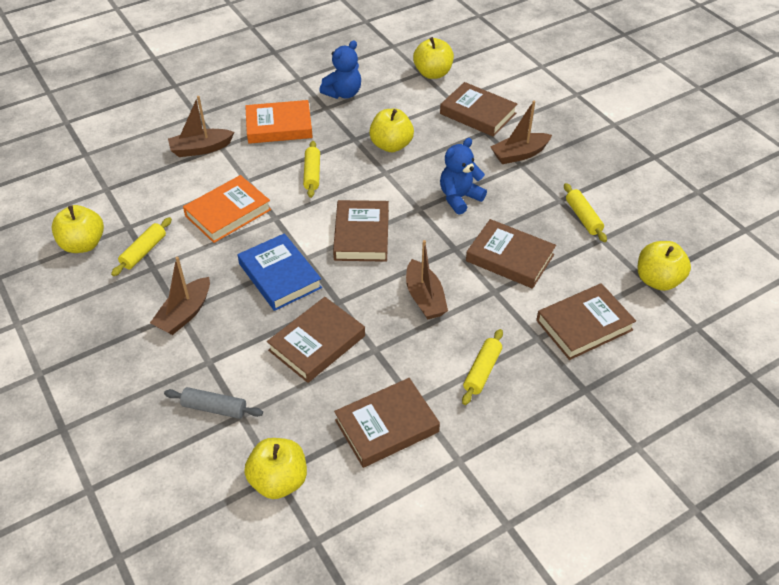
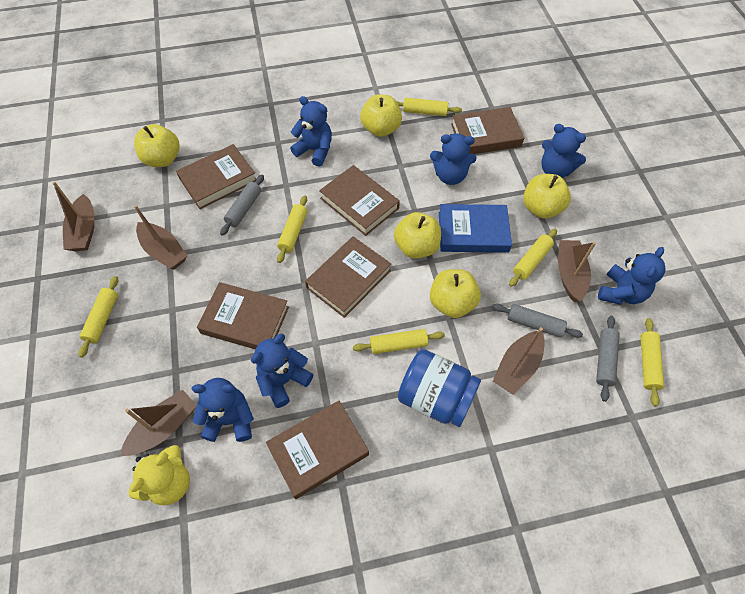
blue jar: none = 0 -> [398,349,481,427] = 1
blue teddy bear: [319,40,361,99] [440,138,487,215] = 2 -> [192,378,254,442] [251,334,313,408] [290,96,332,167] [430,133,476,185] [541,124,586,178] [598,247,666,305] = 6
brown boat: [150,257,210,335] [168,96,234,157] [406,240,448,320] [490,101,552,164] = 4 -> [52,181,94,251] [120,389,197,456] [134,205,187,270] [493,327,545,395] [558,240,596,302] = 5
grey rolling pin: [164,387,263,419] = 1 -> [220,175,264,236] [492,304,583,338] [596,316,620,402] = 3
orange book: [183,175,271,243] [245,100,313,144] = 2 -> none = 0
yellow rolling pin: [111,217,172,276] [303,141,320,198] [462,329,503,405] [564,183,607,242] = 4 -> [79,276,118,357] [277,195,307,263] [353,329,445,354] [397,98,462,116] [509,229,557,287] [641,318,664,406] = 6
yellow teddy bear: none = 0 -> [128,445,190,505] = 1

